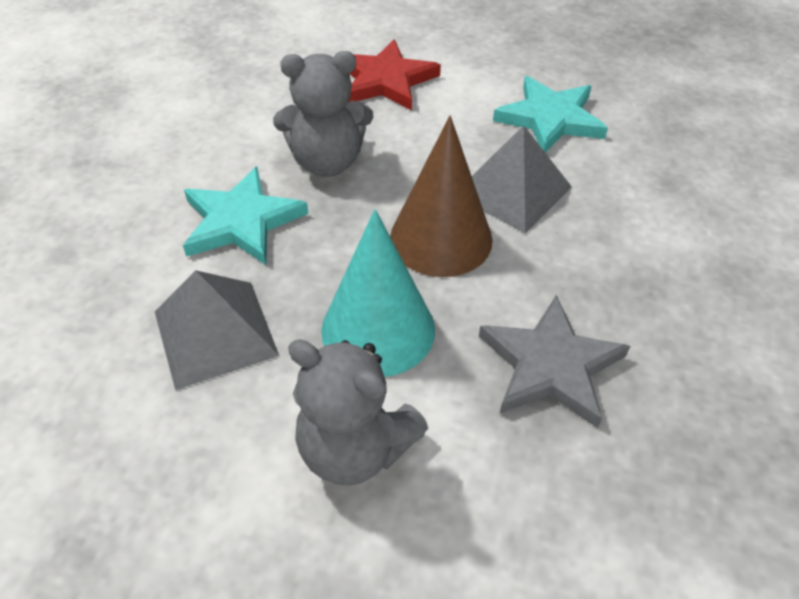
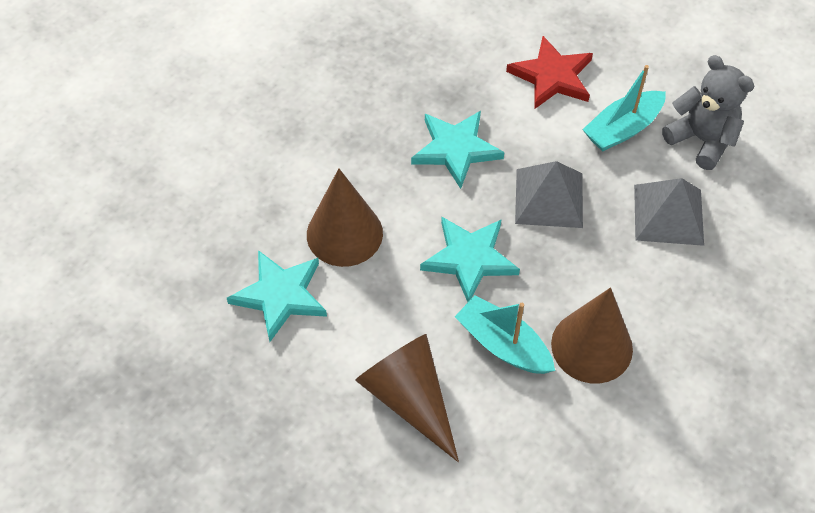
brown cone: [390,115,493,277] = 1 -> [307,169,383,267] [355,334,459,462] [551,288,633,383] = 3
grey star: [479,295,630,428] = 1 -> none = 0
grey teddy bear: [273,51,373,177] [288,339,428,486] = 2 -> [662,55,754,170] = 1
turquoise boat: none = 0 -> [455,295,555,374] [582,65,666,152] = 2
turquoise cone: [321,209,435,377] = 1 -> none = 0
turquoise star: [183,166,309,265] [493,76,608,153] = 2 -> [227,250,327,342] [411,111,504,189] [420,217,520,302] = 3

